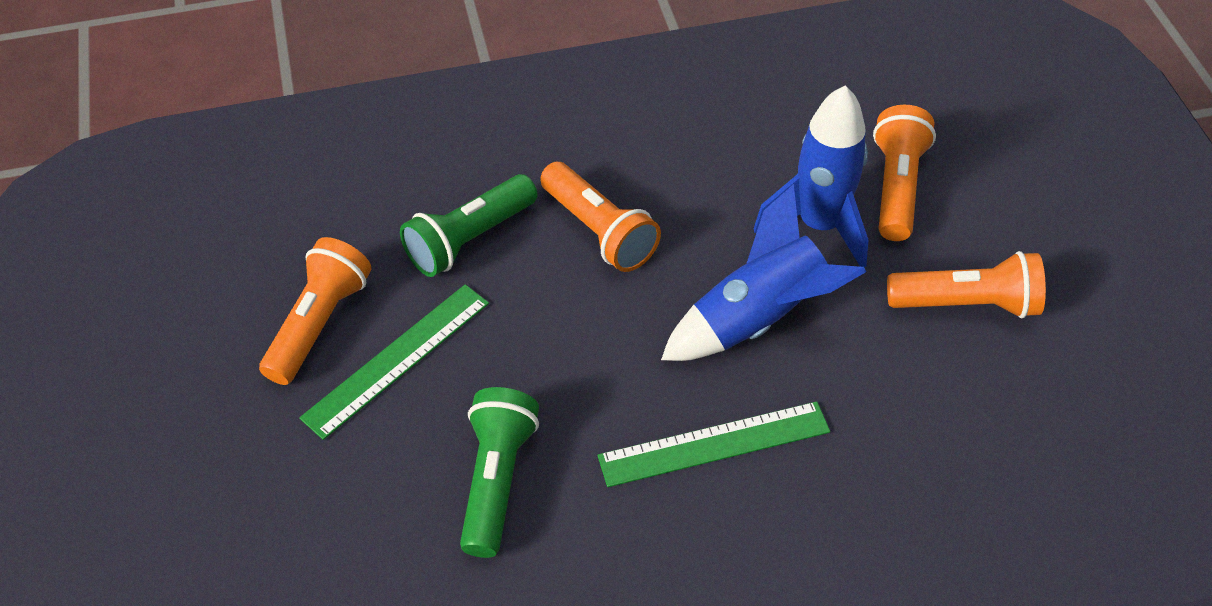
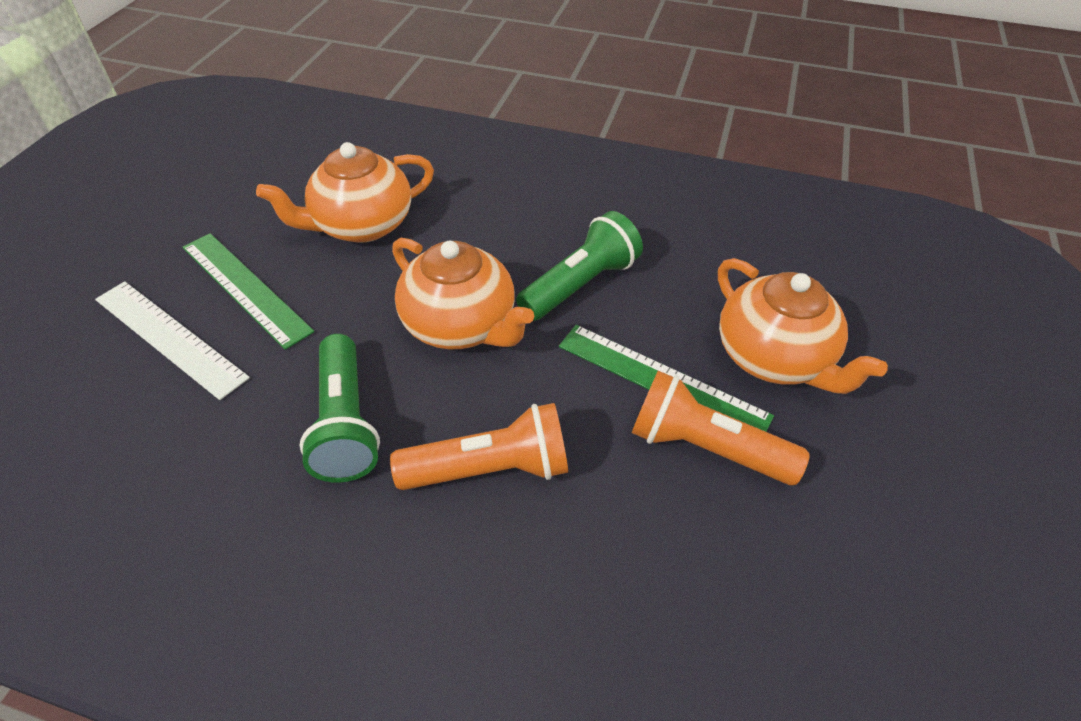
blue rocket: [661,184,866,361] [754,85,868,268] = 2 -> none = 0
orange flashlight: [259,237,372,385] [540,162,661,272] [873,105,936,241] [887,251,1046,318] = 4 -> [390,403,568,490] [632,371,810,485] = 2
orange teapot: none = 0 -> [256,142,434,243] [392,238,534,349] [718,258,888,394] = 3
white ruler: none = 0 -> [95,281,250,400] = 1

